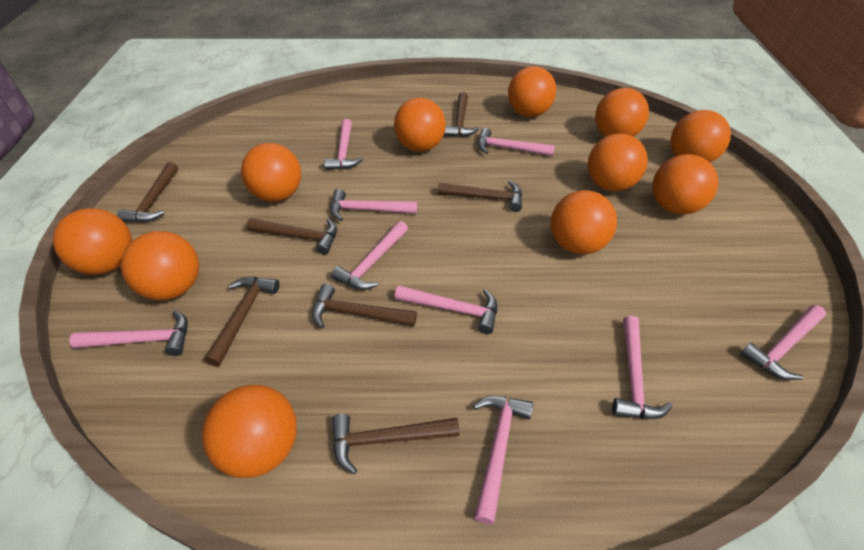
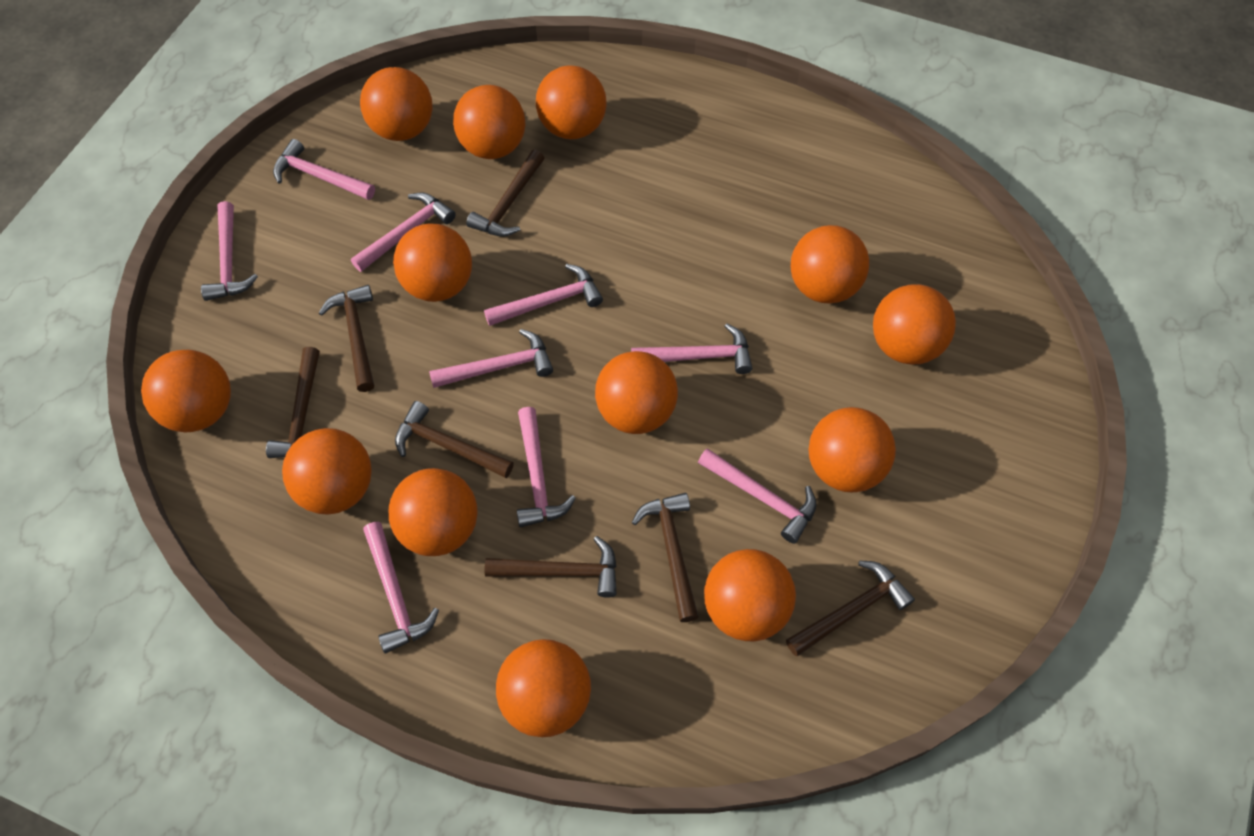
orange ball: [53,208,132,275] [121,231,199,300] [202,385,297,478] [241,143,301,202] [394,98,446,152] [508,66,557,117] [551,190,617,254] [588,133,648,191] [595,88,649,137] [652,154,718,214] [671,110,731,162] = 11 -> [141,350,231,432] [282,428,372,515] [360,67,433,141] [389,468,478,556] [393,224,472,302] [453,85,525,159] [496,639,591,737] [536,65,607,139] [595,351,678,434] [704,549,796,641] [791,225,869,304] [809,407,896,493] [873,284,956,365] = 13

